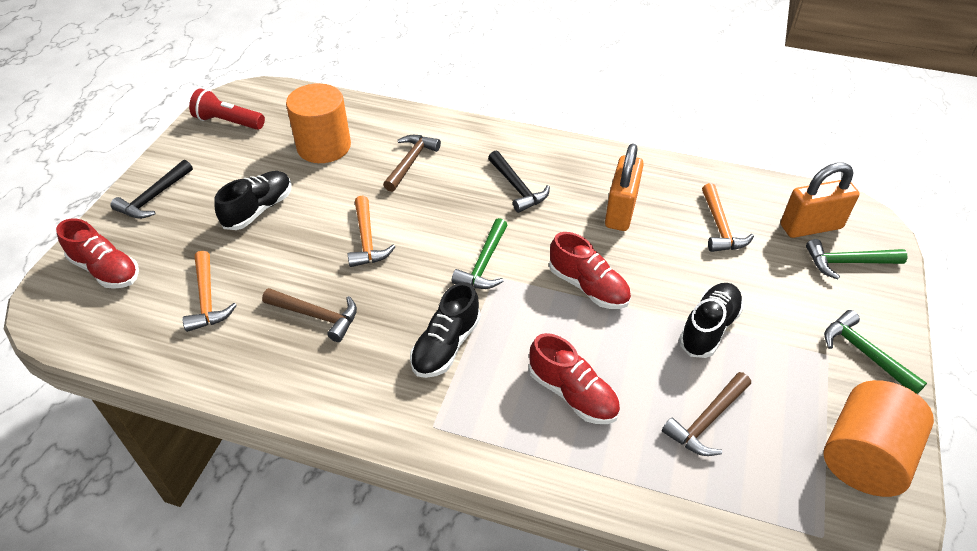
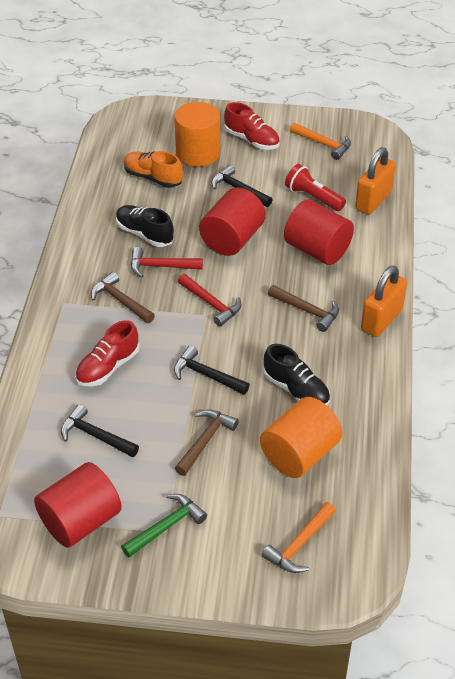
black hammer: [110,160,193,219] [488,151,550,213] = 2 -> [61,404,139,457] [174,345,250,395] [212,164,273,207] = 3
black shoe: [214,171,291,230] [410,282,481,378] [679,283,744,358] = 3 -> [116,205,174,247] [263,344,330,406] = 2
green hammer: [452,218,508,289] [806,239,907,280] [824,310,927,394] = 3 -> [121,494,207,558] = 1
orange hammer: [183,251,237,332] [348,196,395,267] [702,183,754,252] = 3 -> [262,502,336,573] [290,123,351,160] = 2
orange shoe: none = 0 -> [124,151,183,188] = 1
red cylinder: none = 0 -> [34,462,122,548] [199,188,266,256] [284,200,354,265] = 3
red hammer: none = 0 -> [131,247,203,278] [178,274,242,327] = 2
red shoe: [56,219,139,289] [529,333,620,424] [549,232,631,309] = 3 -> [75,320,139,386] [224,102,280,150] = 2

